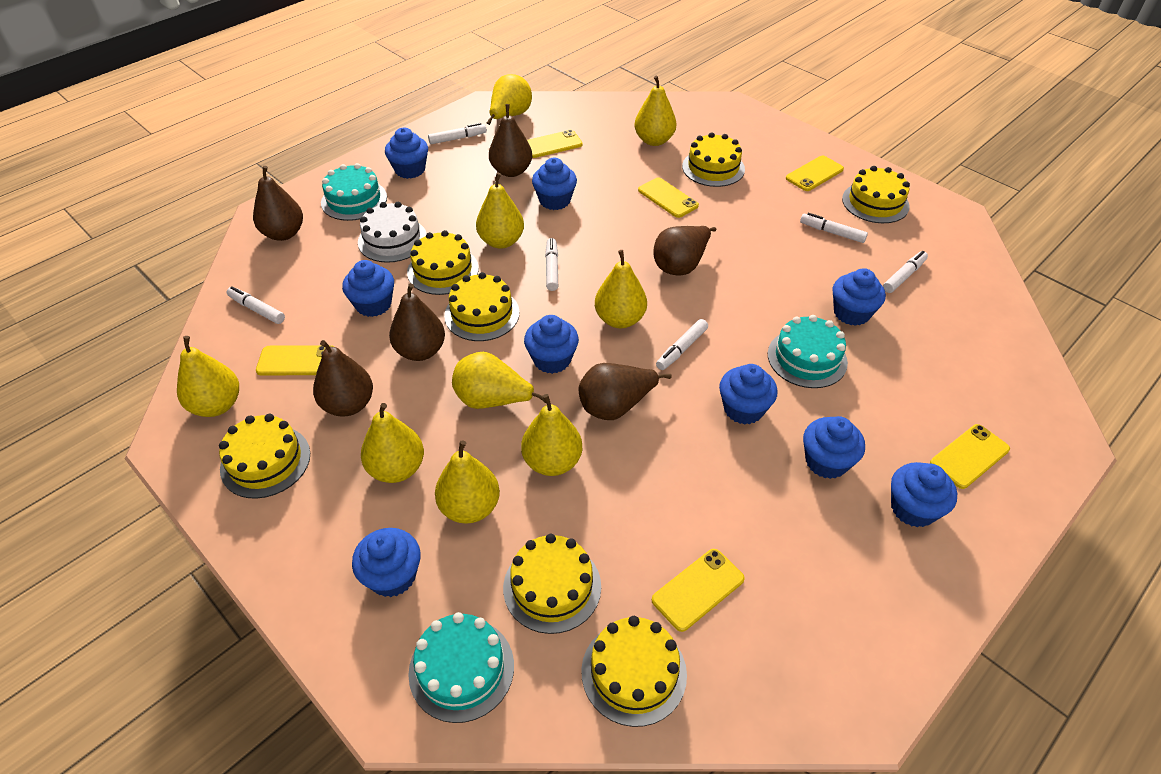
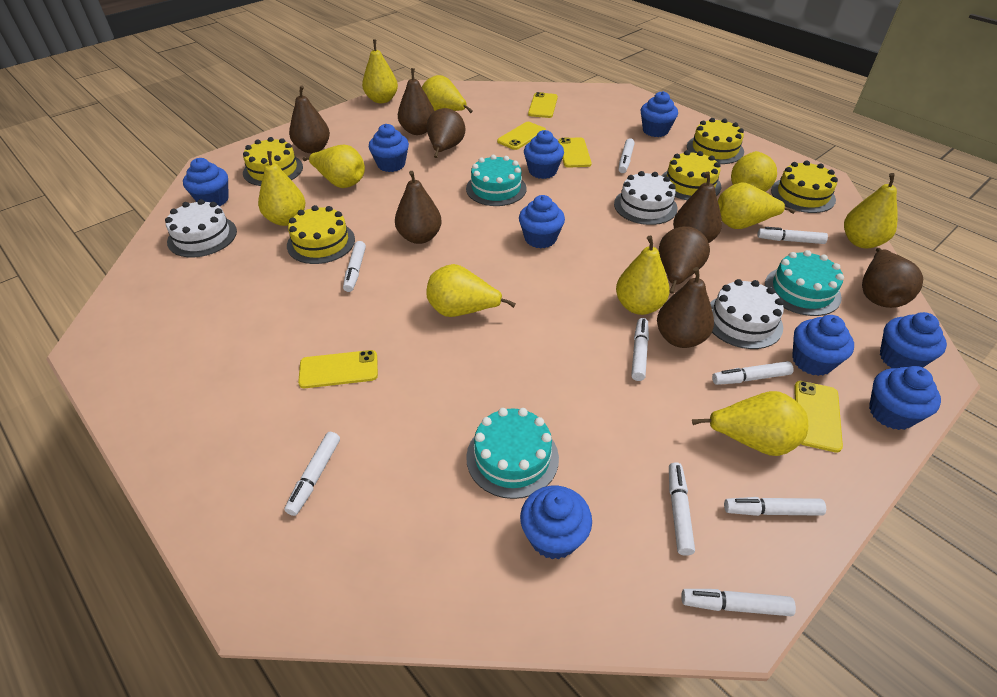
brown pear: [253,166,303,241] [313,340,373,417] [389,283,445,361] [489,104,532,177] [578,363,672,420] [653,226,716,276] = 6 -> [289,85,330,153] [395,171,442,244] [398,68,434,135] [427,108,465,158] [657,267,714,348] [659,226,710,294] [673,172,722,243] [862,248,923,308] = 8
white cake: [358,202,427,263] = 1 -> [165,199,237,257] [614,171,678,225] [710,279,784,349] = 3
white marker: [226,286,285,324] [428,123,487,144] [545,238,558,291] [656,319,708,370] [800,213,868,243] [883,251,928,293] = 6 -> [284,432,340,516] [343,241,366,292] [619,138,635,173] [631,318,649,381] [669,462,695,556] [681,589,796,616] [712,361,794,385] [724,497,826,516] [757,227,828,244] = 9
yellow cake: [219,414,310,499] [407,230,479,295] [444,272,519,341] [503,533,601,634] [581,616,687,727] [682,132,745,187] [842,166,910,223] = 7 -> [243,137,303,186] [287,205,355,264] [662,150,721,200] [687,118,744,164] [771,161,838,213] = 5
yellow pear: [177,336,239,417] [361,403,424,483] [435,440,500,523] [452,352,546,409] [476,173,524,249] [487,74,532,125] [521,394,582,476] [595,250,647,328] [634,76,676,146] = 9 -> [258,151,305,226] [303,145,365,188] [362,40,398,103] [422,75,473,113] [427,264,516,317] [616,236,670,315] [692,391,808,456] [718,182,795,229] [731,151,777,192] [844,173,897,248] = 10
yellow phone: [256,345,334,375] [527,130,583,158] [638,177,699,218] [652,549,745,632] [786,156,844,191] [930,424,1010,489] = 6 -> [298,350,378,388] [497,122,546,150] [528,92,558,118] [558,137,592,167] [794,381,843,453] = 5

